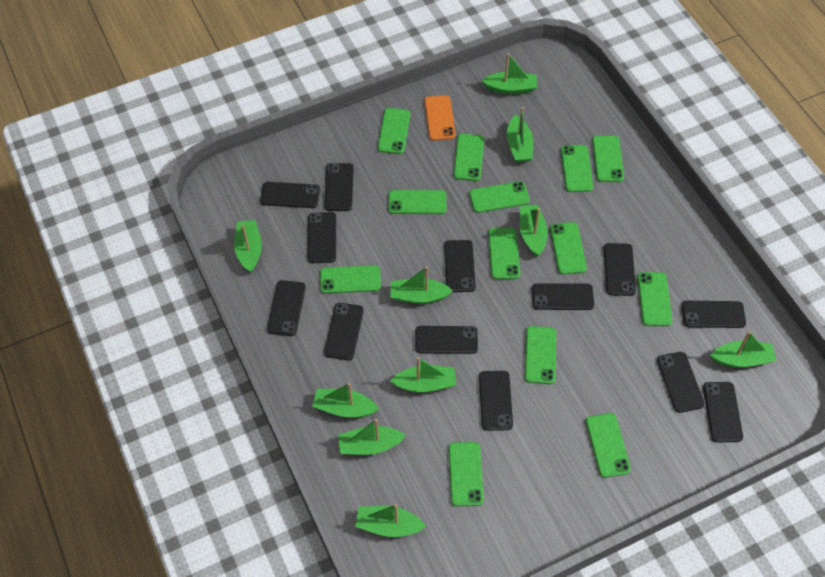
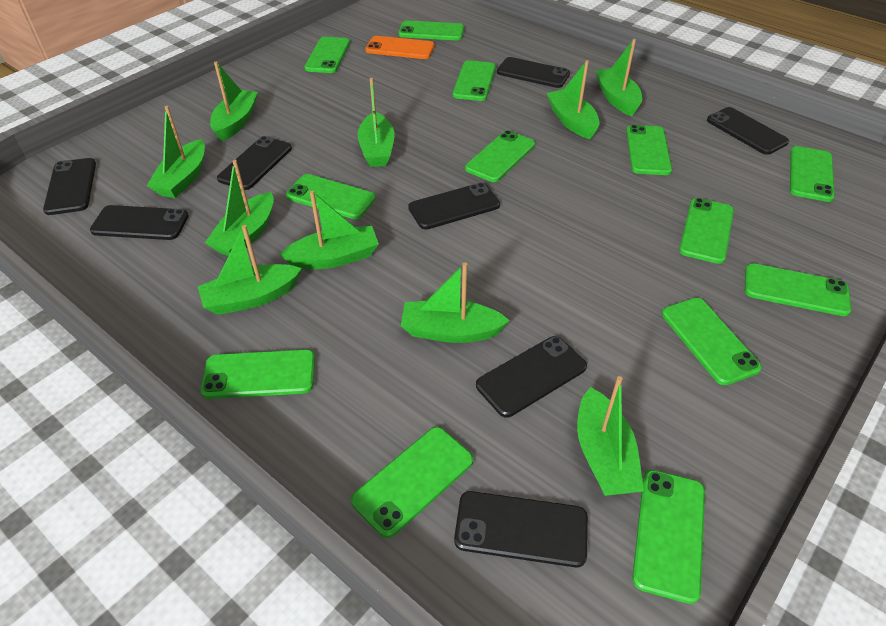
black phone: [260,182,320,208] [267,280,306,336] [308,212,336,263] [324,163,354,211] [324,303,364,360] [415,326,478,354] [444,240,476,292] [479,371,513,431] [532,283,594,310] [604,243,636,296] [657,352,705,413] [681,301,746,328] [703,382,743,442] = 13 -> [43,158,96,215] [90,205,189,240] [217,136,292,190] [408,183,500,230] [454,491,588,568] [476,336,587,418] [497,57,570,88] [707,107,789,155] = 8

